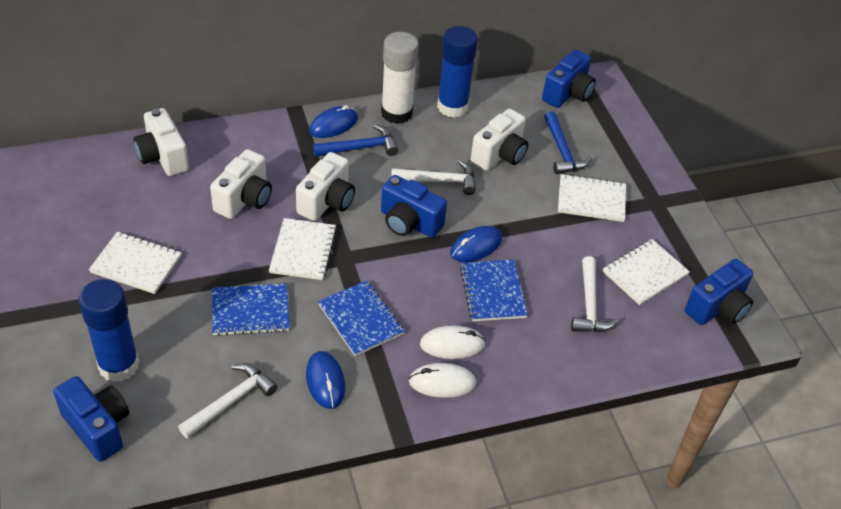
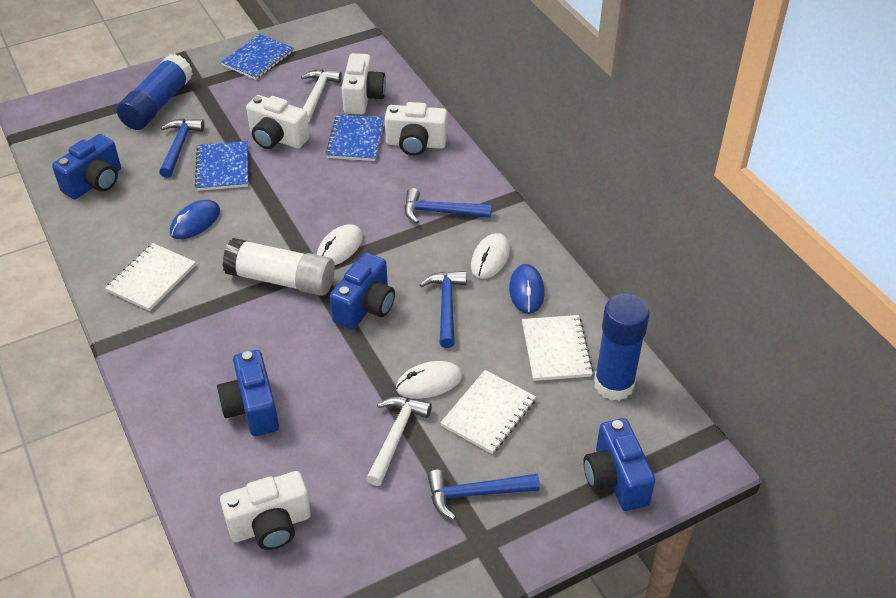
blue hammer: [313,125,399,157] [544,111,592,174] = 2 -> [159,118,205,178] [404,188,492,224] [420,271,467,348] [427,470,540,520] = 4
blue mouse: [306,351,345,409] [309,105,358,138] [450,226,502,262] = 3 -> [170,200,220,239] [509,264,544,314] = 2
white hammer: [178,364,277,439] [391,160,476,195] [571,256,619,332] = 3 -> [301,69,342,122] [366,397,432,486] = 2
white mouse: [409,363,476,398] [420,325,486,359] = 2 -> [317,224,363,265] [396,361,462,399] [471,233,510,279] = 3
white notebook: [89,232,182,294] [269,218,337,280] [558,174,626,222] [602,239,690,305] = 4 -> [105,243,196,311] [440,370,536,454] [522,315,593,381] = 3

